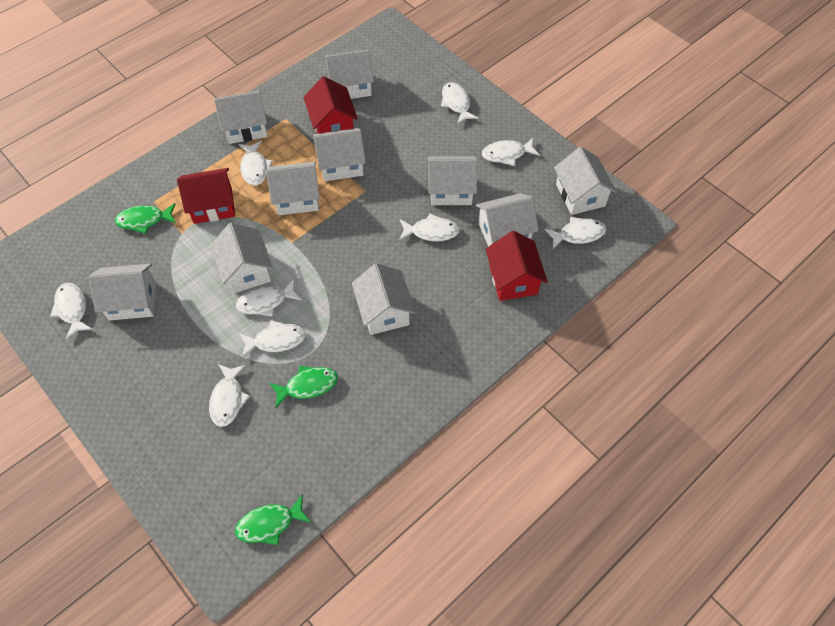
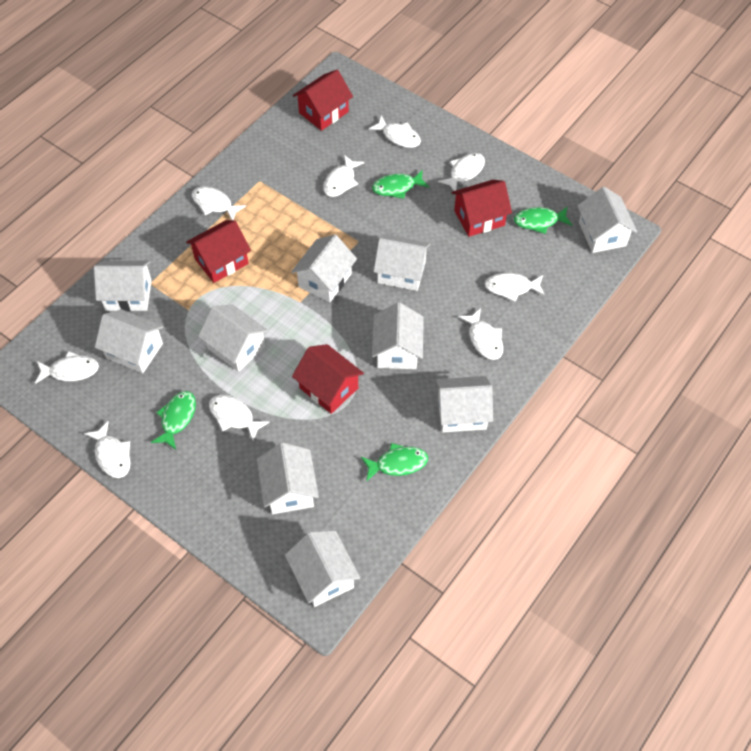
green fish: [115,203,176,234] [235,494,311,545] [269,366,338,407] = 3 -> [151,391,196,450] [361,443,428,482] [372,170,429,199] [514,206,572,234] = 4
red house: [177,168,235,224] [304,76,358,134] [486,231,548,301] = 3 -> [186,220,251,283] [292,344,364,414] [293,70,353,131] [452,180,512,237] = 4

